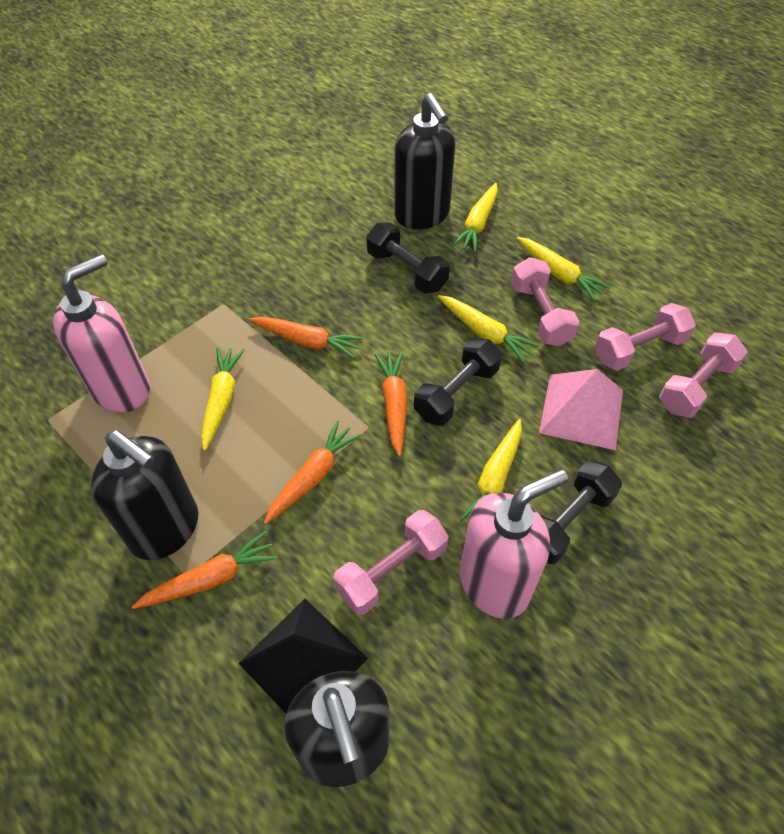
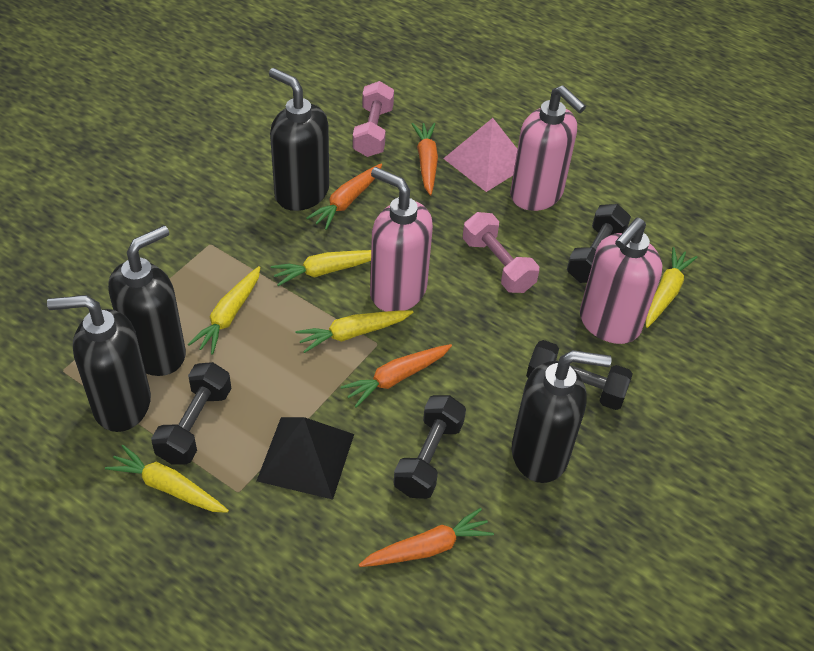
black dumbbell: [366,222,450,293] [414,338,502,426] [540,460,622,564] = 3 -> [151,362,231,464] [394,395,466,499] [526,340,633,410] [567,204,631,283] = 4
black soap dispenser: [91,431,198,560] [284,671,390,787] [394,93,455,229] = 3 -> [47,295,151,432] [108,225,186,376] [269,68,329,211] [512,350,611,483] = 4
pink dumbbell: [333,510,449,615] [511,257,580,346] [595,303,696,371] [659,332,748,418] = 4 -> [353,81,394,157] [463,212,539,293] = 2
pink soap dispenser: [53,254,150,413] [460,470,568,619] = 2 -> [370,167,433,312] [510,85,586,211] [580,217,663,344] = 3

